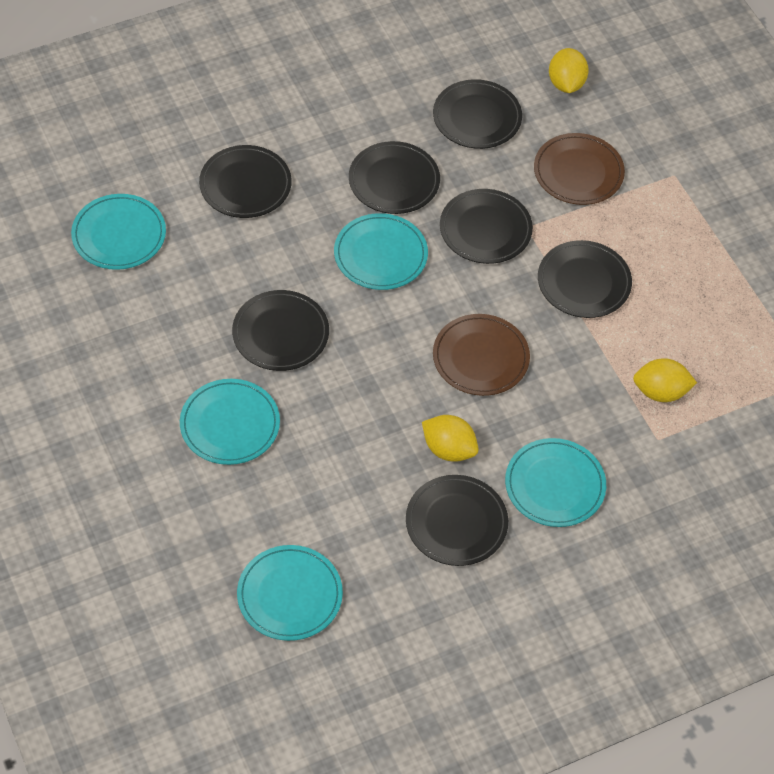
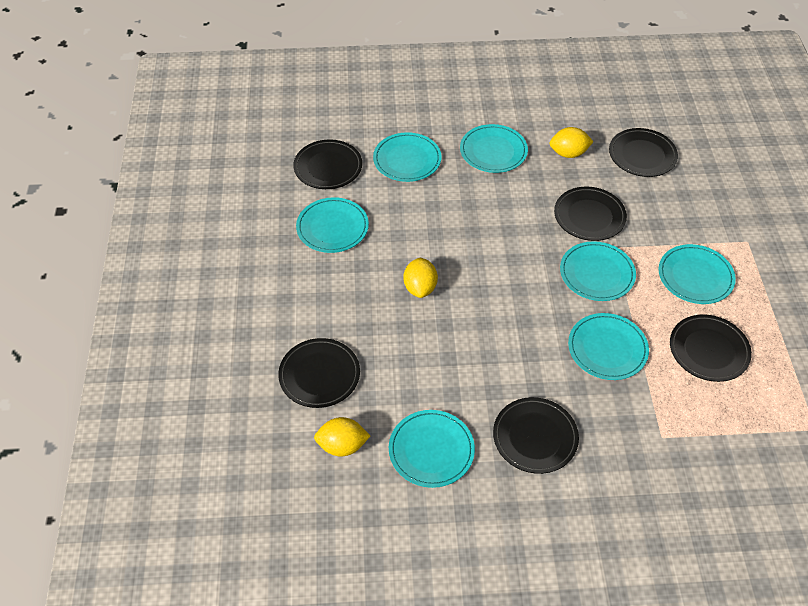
black plate: [199,145,292,218] [232,290,329,371] [349,141,440,214] [406,475,508,566] [433,79,522,149] [440,189,533,264] [538,240,632,318] = 7 -> [278,338,360,408] [293,139,362,189] [493,397,579,474] [554,187,627,241] [609,128,678,177] [670,314,752,382] = 6
brown plate: [433,314,530,396] [534,133,625,205] = 2 -> none = 0
turquoise plate: [71,194,166,270] [180,379,280,465] [237,545,343,641] [334,213,428,290] [505,438,606,527] = 5 -> [296,197,369,253] [373,132,442,182] [389,410,475,488] [460,124,528,173] [560,241,636,301] [568,313,649,380] [659,244,736,304] = 7

